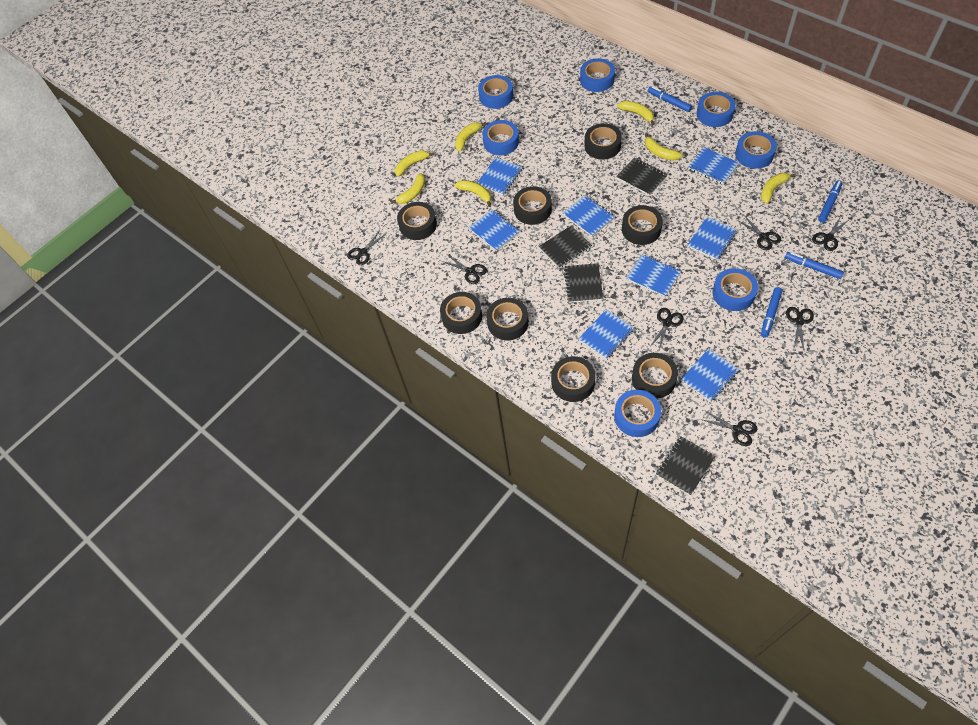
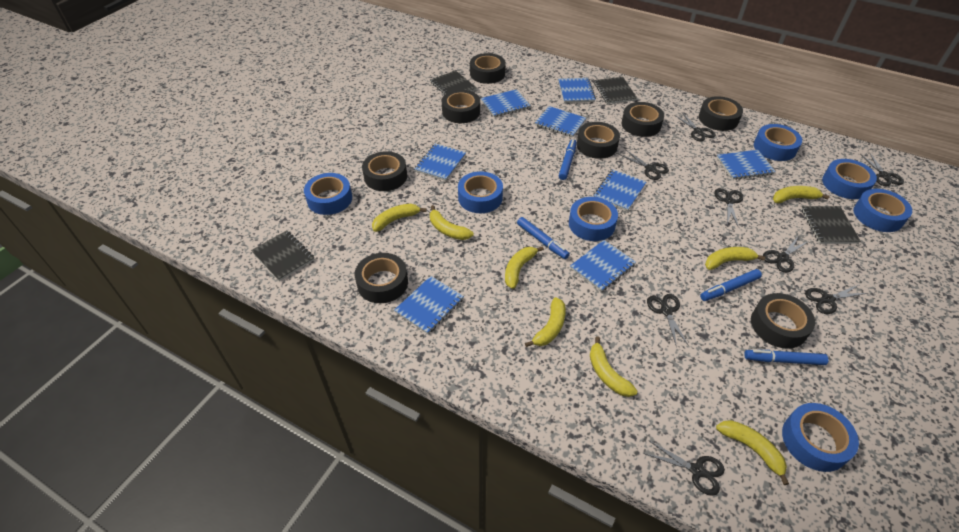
black scissors: [347,230,387,265] [442,255,487,284] [649,308,684,350] [700,410,757,446] [737,214,781,250] [786,307,814,350] [812,216,850,251] = 7 -> [619,150,669,180] [644,440,725,496] [647,294,689,347] [674,113,716,141] [714,188,743,226] [763,235,809,273] [805,285,868,314] [860,152,904,186] = 8
yellow banana: [391,173,425,204] [395,150,434,177] [454,180,491,207] [455,122,486,151] [617,101,655,126] [645,133,682,160] [761,173,796,204] = 7 -> [372,204,427,232] [430,205,473,240] [505,246,544,289] [525,297,566,347] [590,336,637,397] [705,247,765,270] [716,420,789,485] [773,186,830,203] = 8

